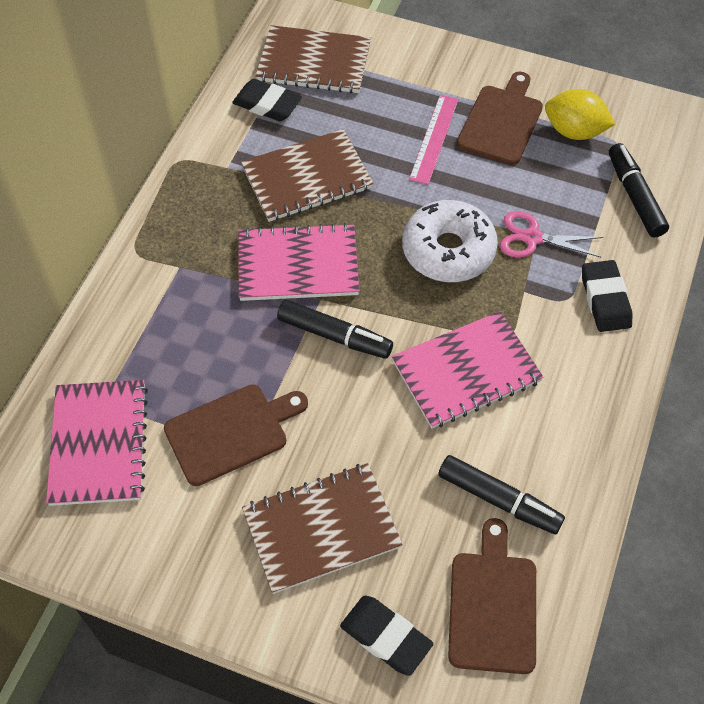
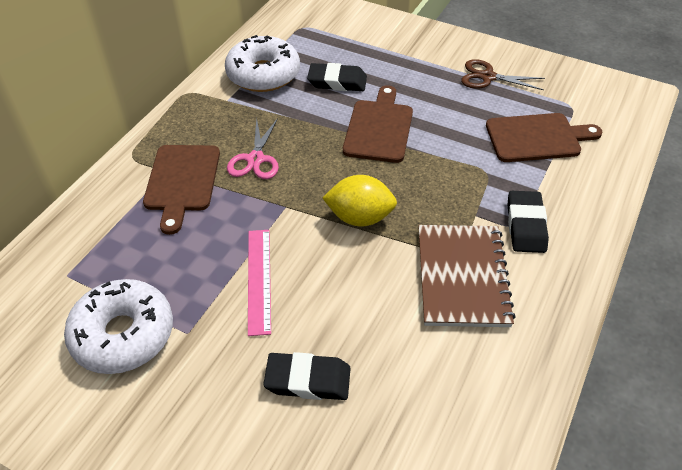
black marker: [277,300,393,359] [438,455,565,534] [609,143,669,237] = 3 -> none = 0
brown notebook: [241,129,374,222] [242,463,403,594] [256,25,371,93] = 3 -> [418,225,516,327] = 1
brown scissors: none = 0 -> [461,59,545,90] = 1
pink notebook: [46,380,148,506] [238,223,360,301] [392,311,544,429] = 3 -> none = 0
white donut: [402,200,498,282] = 1 -> [64,279,173,374] [225,35,300,92] = 2

